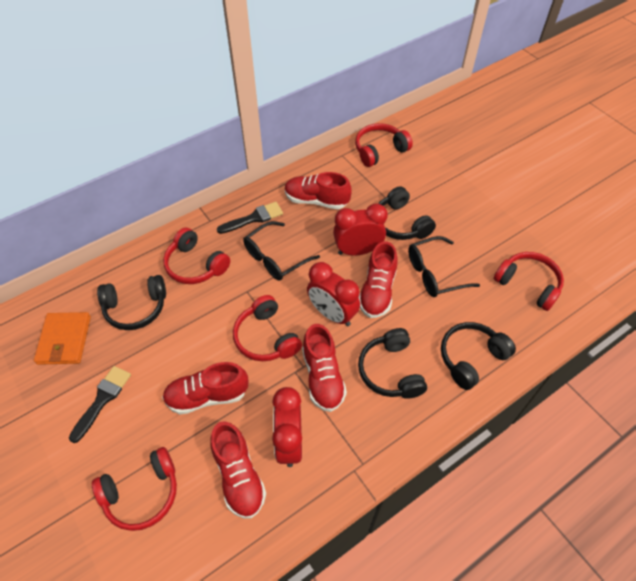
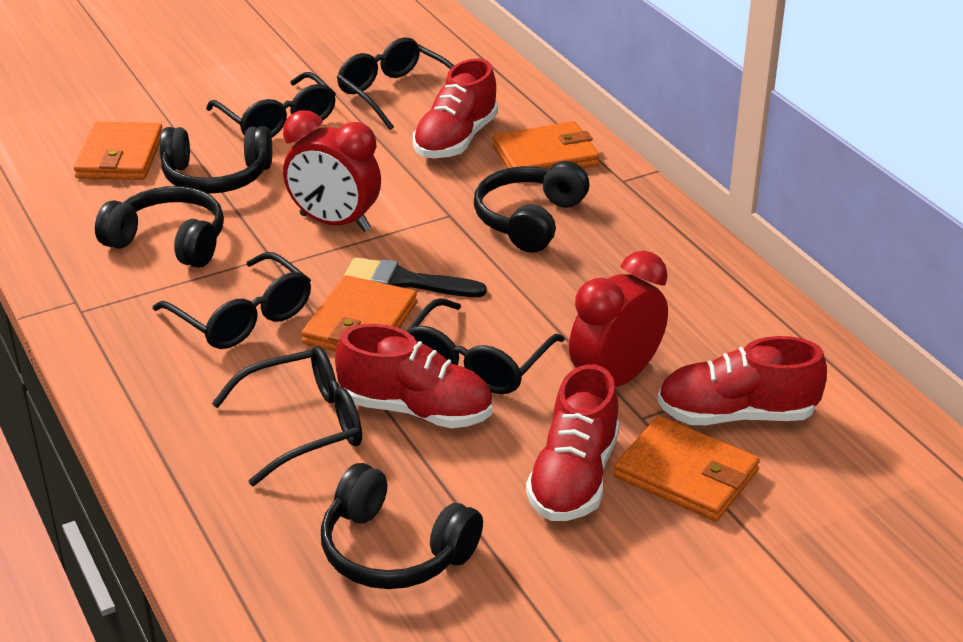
black brush: [69,366,131,443] [217,202,283,234] = 2 -> [344,257,487,297] = 1
black glasses: [243,221,320,281] [408,236,480,297] = 2 -> [153,252,311,349] [206,72,336,137] [212,346,362,486] [337,37,454,130] [406,298,565,394] = 5
orange wallet: [34,312,91,365] = 1 -> [74,122,162,180] [301,275,417,352] [493,121,599,169] [614,416,760,521] = 4
red clock: [272,387,302,467] [307,262,360,326] [333,203,388,256] = 3 -> [283,110,381,232] [569,251,668,387] = 2
red headphones: [92,447,177,531] [163,228,230,284] [233,295,302,361] [355,123,413,167] [494,252,564,311] = 5 -> none = 0
red shoe: [162,362,249,415] [210,421,266,519] [285,172,352,209] [302,324,347,412] [359,241,398,318] = 5 -> [335,324,492,428] [413,58,498,159] [526,364,619,521] [657,336,827,425] = 4

